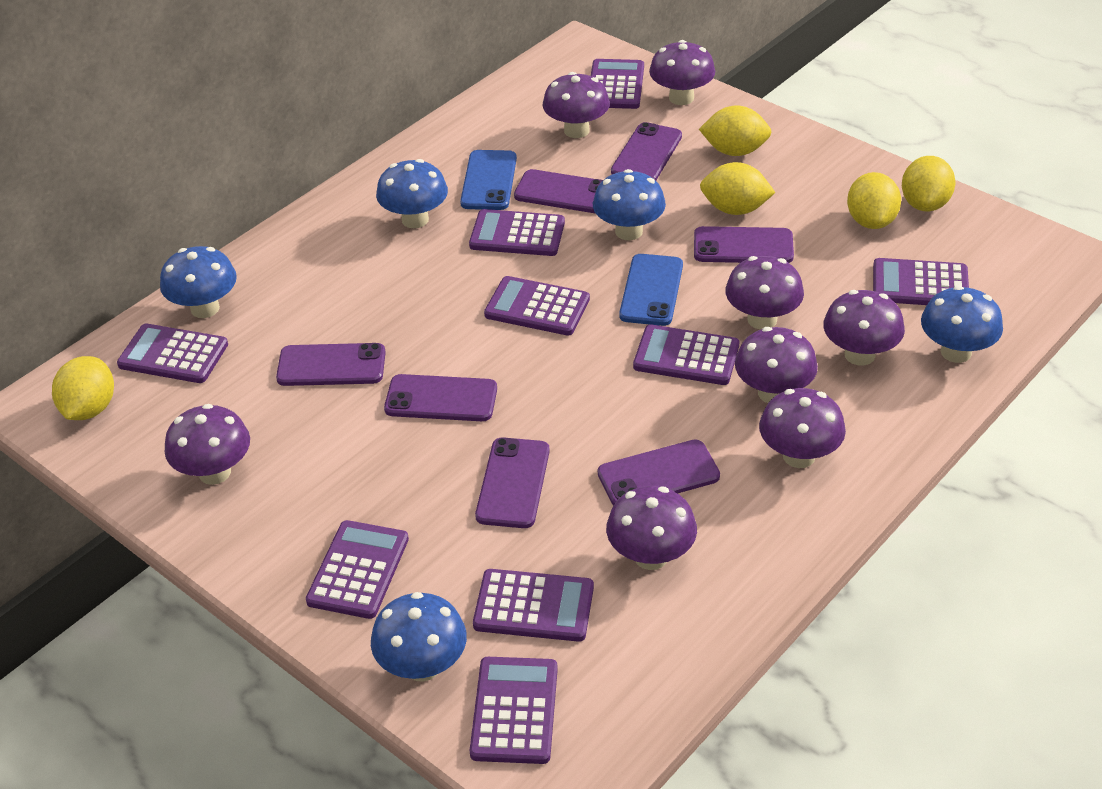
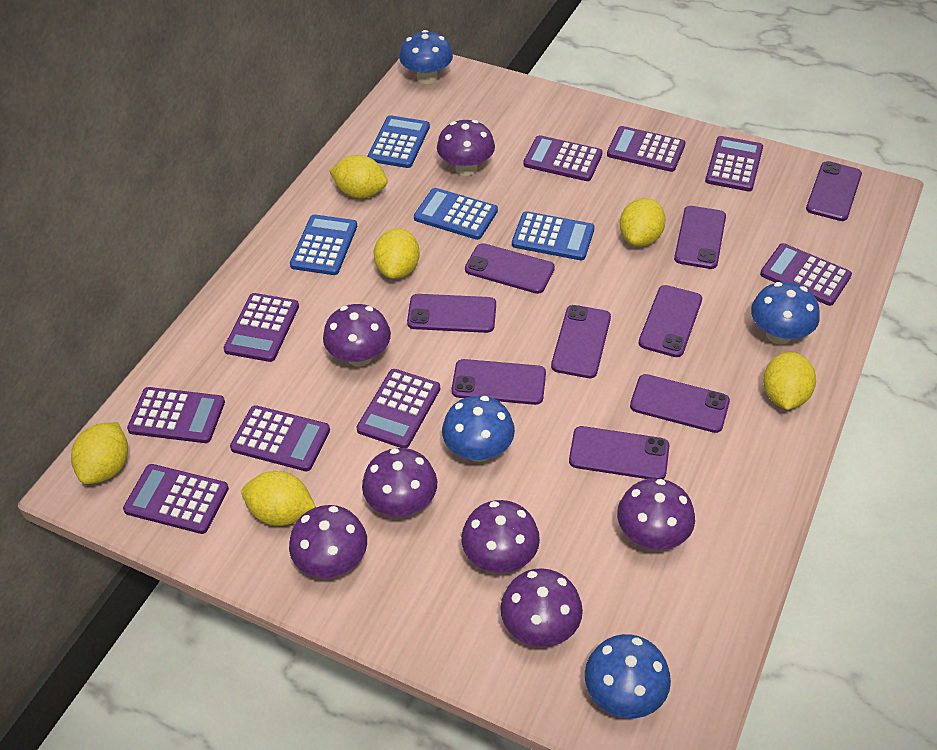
blue calculator: none = 0 -> [290,214,357,275] [367,115,430,168] [414,188,498,240] [512,211,595,260] = 4
blue mushroom: [160,246,237,318] [371,592,467,682] [376,159,448,228] [593,169,666,240] [921,286,1003,363] = 5 -> [399,30,453,84] [442,396,515,462] [585,634,671,718] [751,282,820,344] = 4
blue phone: [460,150,517,210] [619,254,683,326] = 2 -> none = 0
purple mushroom: [165,404,250,485] [543,72,610,138] [606,486,697,570] [649,40,715,105] [725,256,804,330] [735,327,818,403] [759,388,846,468] [823,290,905,365] = 8 -> [289,505,367,578] [323,304,391,367] [362,448,437,516] [437,120,495,176] [461,500,540,573] [500,568,583,647] [617,478,695,550] = 7
purple phone: [276,343,386,386] [384,374,497,421] [475,437,550,528] [514,169,603,213] [598,440,720,506] [611,122,682,180] [694,226,794,263] = 7 -> [407,294,496,333] [452,359,546,405] [465,243,555,294] [551,305,611,378] [569,426,669,479] [630,374,730,433] [638,285,702,357] [674,206,726,269] [806,161,862,221] = 9
yellow lemon: [52,356,114,420] [699,105,772,156] [700,162,776,215] [847,172,901,229] [902,156,955,211] = 5 -> [71,422,128,484] [241,471,316,526] [329,155,388,198] [374,228,420,279] [620,198,666,247] [763,352,816,410] = 6

